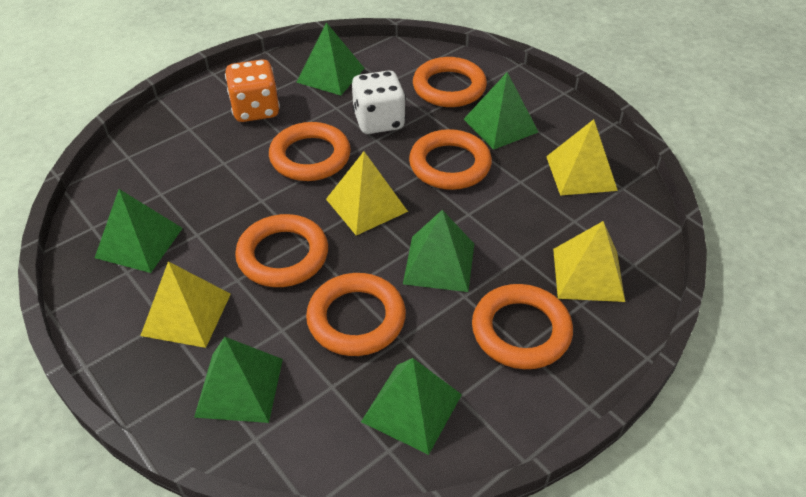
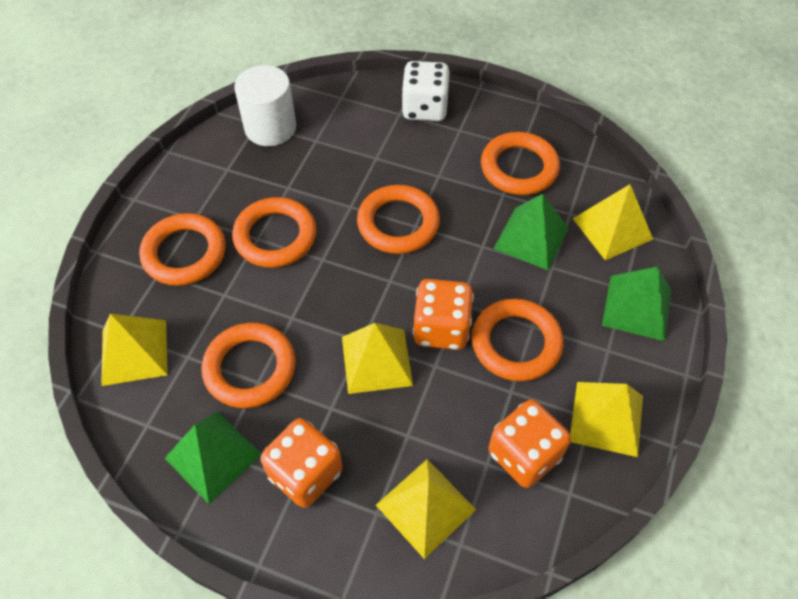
green pyramid: [95,189,183,273] [194,337,283,423] [296,22,364,95] [361,358,462,455] [403,210,474,292] [464,72,538,150] = 6 -> [165,411,262,504] [493,194,569,270] [602,267,671,341] = 3
orange dice: [225,59,280,122] = 1 -> [260,418,343,508] [413,279,474,350] [489,400,571,488] = 3
white cylinder: none = 0 -> [234,65,296,146] = 1
yellow pyramid: [140,261,231,348] [326,152,408,235] [546,119,618,196] [553,221,625,302] = 4 -> [101,314,168,386] [342,323,413,394] [376,459,476,559] [570,382,643,457] [573,184,653,260] = 5

